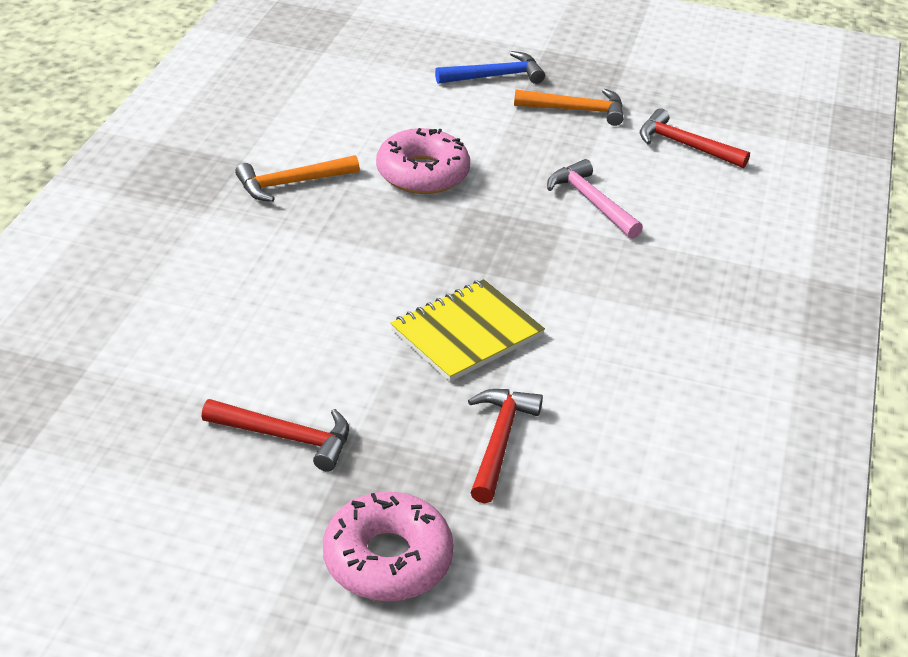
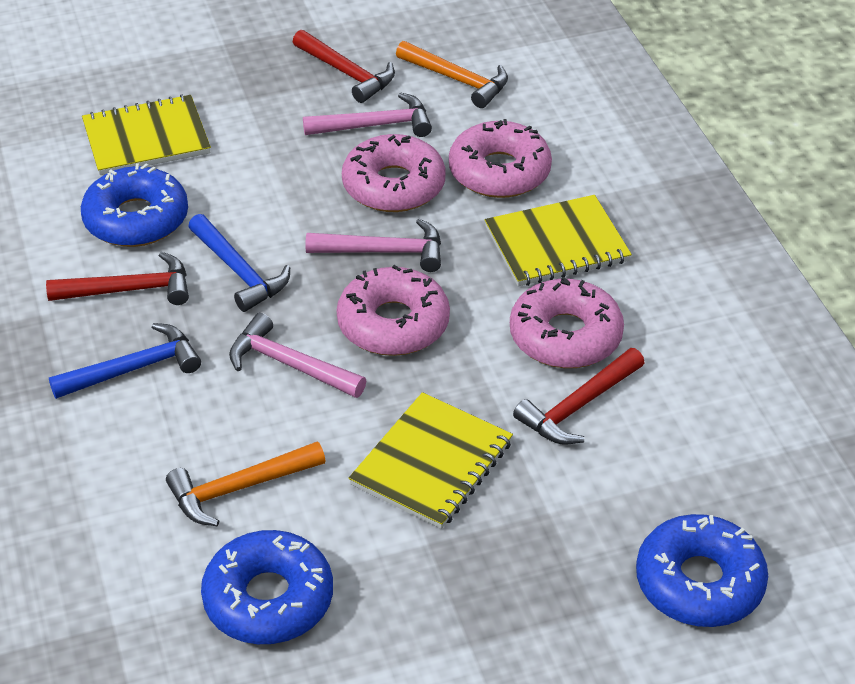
blue donut: none = 0 -> [81,164,188,247] [201,530,333,644] [636,514,768,627] = 3
blue hammer: [435,51,545,84] = 1 -> [49,323,201,399] [188,214,290,312] = 2
pink donut: [323,492,454,601] [376,128,470,194] = 2 -> [336,265,450,356] [342,134,446,212] [449,119,552,198] [510,277,624,368] = 4
pink hammer: [547,159,643,239] = 1 -> [229,313,366,398] [303,92,432,137] [305,219,441,272] = 3
yellow notebook: [390,279,545,382] = 1 -> [82,94,211,175] [349,392,513,529] [485,195,632,286] = 3

